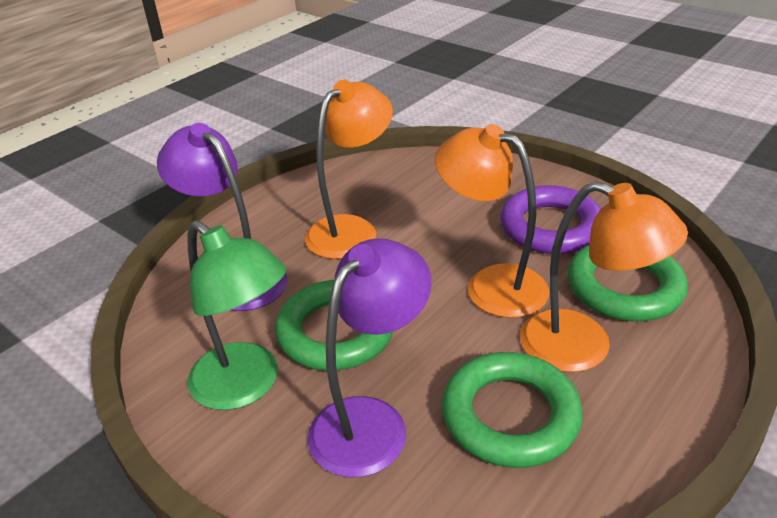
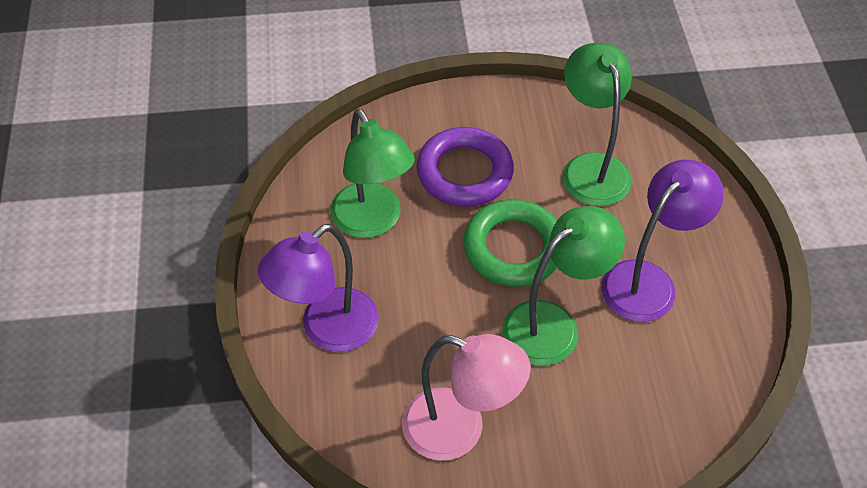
green lamp: [187,220,286,410] = 1 -> [330,109,415,238] [502,206,625,366] [563,42,632,206] = 3
green ring: [275,280,393,371] [442,352,583,468] [568,244,688,321] = 3 -> [463,199,557,287] = 1
orange lamp: [305,80,393,259] [435,124,549,318] [520,181,688,372] = 3 -> none = 0
pink lamp: none = 0 -> [402,334,531,461] = 1

